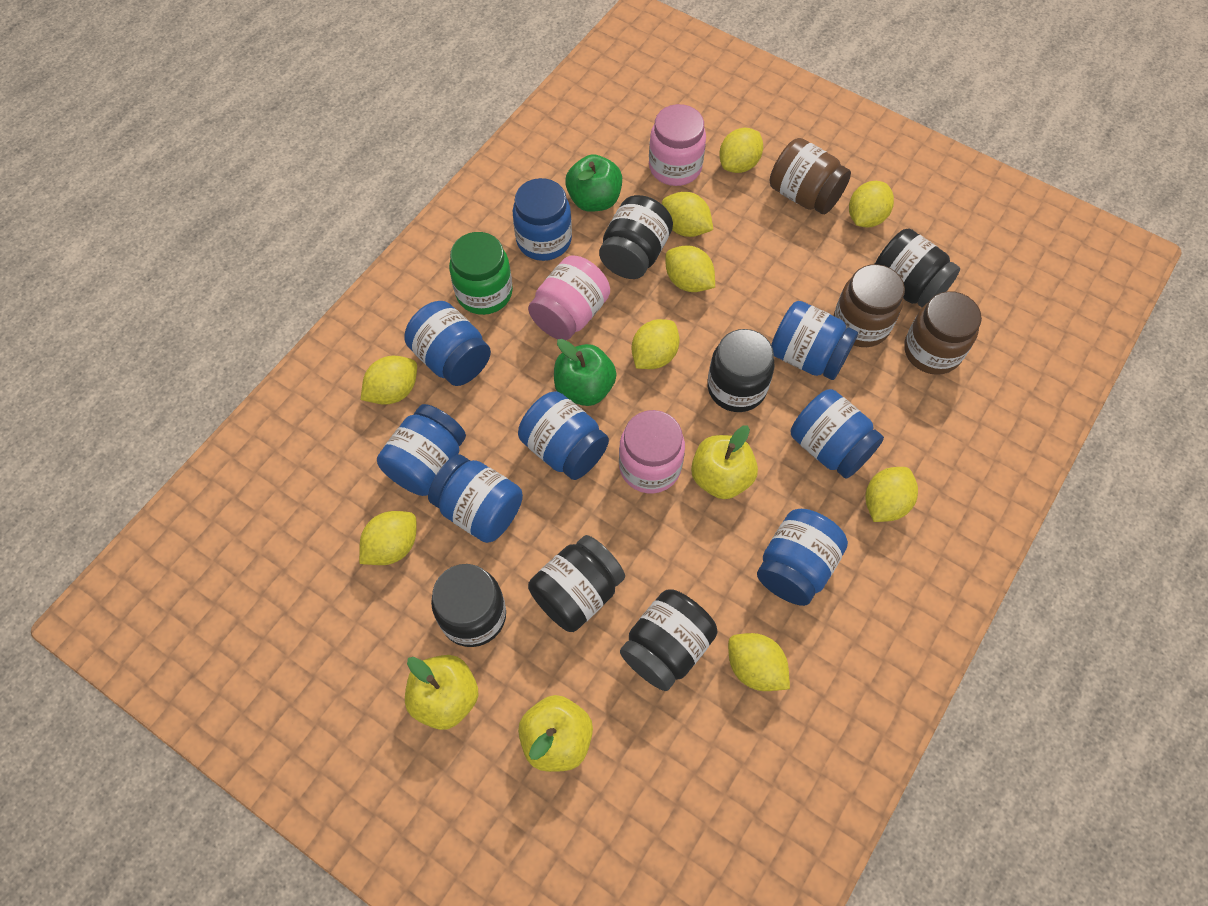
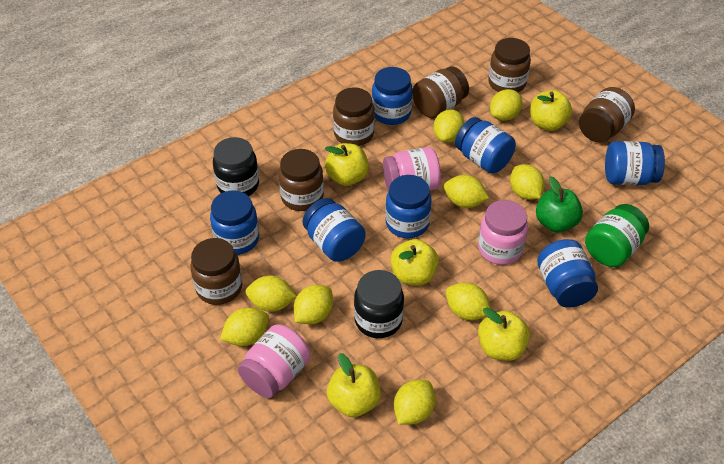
black jar: [431,564,506,647] [528,535,625,632] [599,195,673,279] [620,590,718,691] [707,329,774,412] [875,228,960,307] = 6 -> [213,137,259,196] [354,270,404,338] = 2
blue jar: [377,404,466,496] [404,301,491,386] [428,455,523,543] [513,178,572,261] [518,391,609,480] [757,509,848,606] [771,301,858,380] [791,389,884,479] = 8 -> [210,190,259,255] [303,198,366,262] [372,67,413,125] [385,175,432,238] [455,117,516,174] [537,239,598,308] [605,141,665,185] = 7
brown jar: [770,138,851,214] [834,264,905,347] [904,291,982,375] = 3 -> [190,238,243,305] [278,149,324,211] [333,87,375,146] [412,66,469,118] [488,38,531,92] [579,87,635,142] = 6
green apple: [554,339,617,406] [565,154,622,212] = 2 -> [536,176,583,233] = 1
yellow apple: [405,655,479,730] [518,695,593,772] [691,425,758,499] = 3 -> [325,143,369,186] [327,353,381,417] [391,239,439,286] [478,307,530,361] [530,90,572,131] = 5

